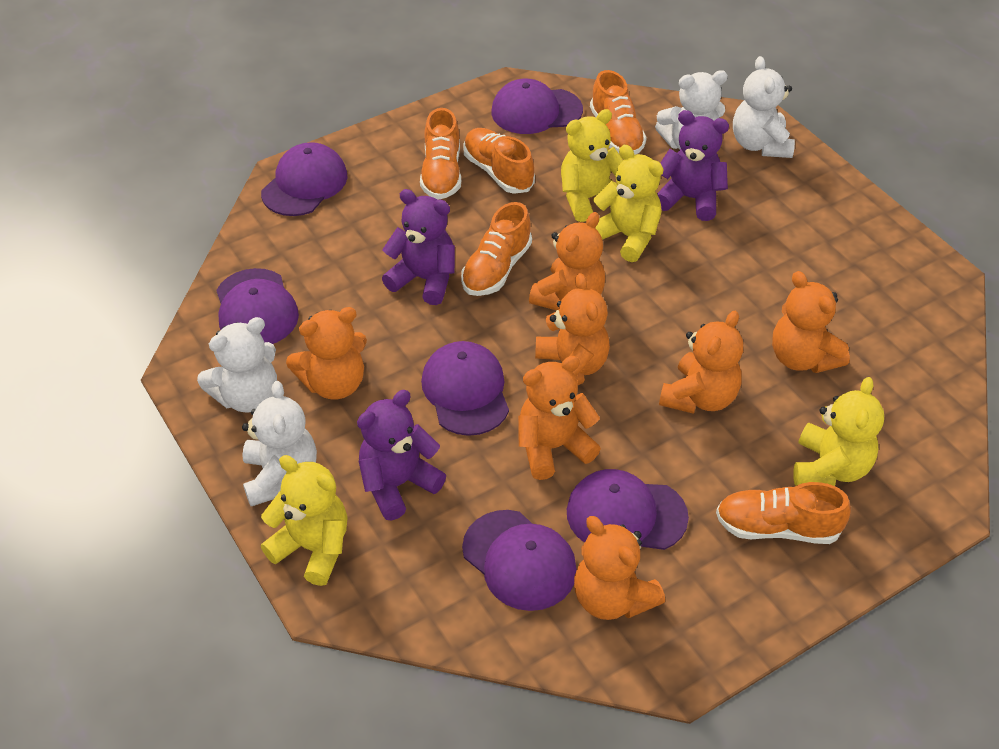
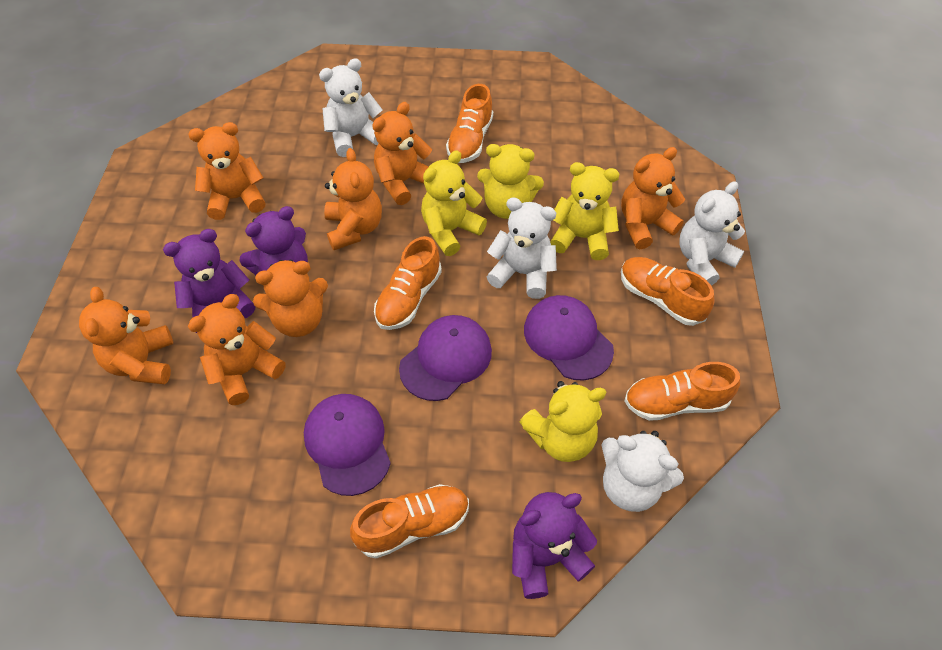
purple cap: [216,268,299,344] [261,142,348,216] [421,341,509,436] [462,510,577,611] [491,79,583,134] [567,469,689,550] = 6 -> [304,394,391,496] [399,315,492,401] [524,295,614,381] = 3

